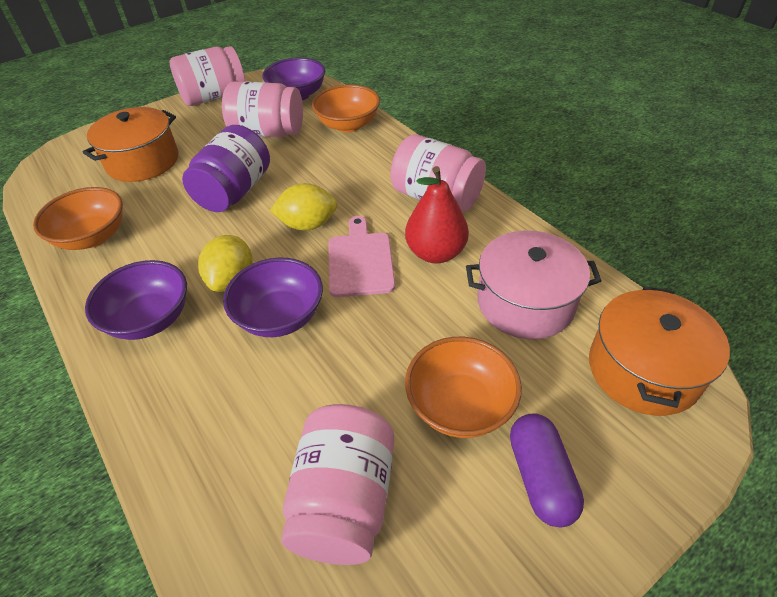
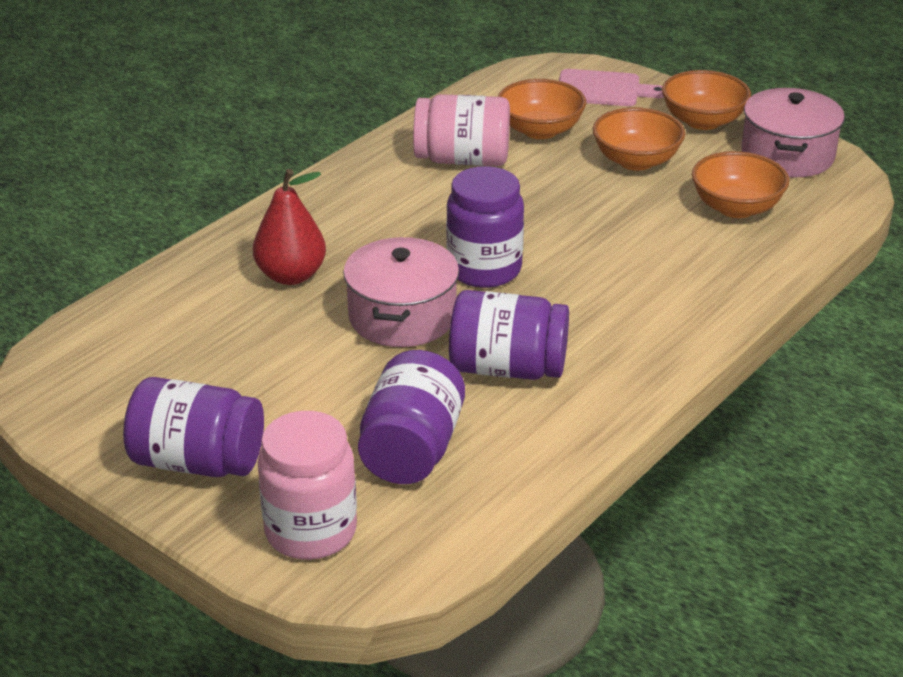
orange bowl: [33,187,123,250] [312,84,380,132] [405,337,522,438] = 3 -> [497,79,586,139] [593,107,685,171] [662,70,751,130] [692,151,789,218] = 4
orange pot: [83,107,179,182] [589,286,730,416] = 2 -> none = 0
pink jar: [169,46,246,106] [222,81,303,137] [281,404,394,565] [390,134,486,212] = 4 -> [258,411,357,560] [413,94,510,166] = 2
pink pot: [466,230,602,339] = 1 -> [343,237,459,347] [741,88,845,178] = 2
purple bowl: [85,260,187,340] [223,258,323,337] [262,58,325,100] = 3 -> none = 0
purple capsule: [510,413,584,527] = 1 -> none = 0
purple jar: [182,125,270,212] = 1 -> [123,377,264,477] [358,350,465,484] [446,166,524,288] [449,290,569,380] = 4
yellow lemon: [198,235,253,292] [270,183,338,230] = 2 -> none = 0

